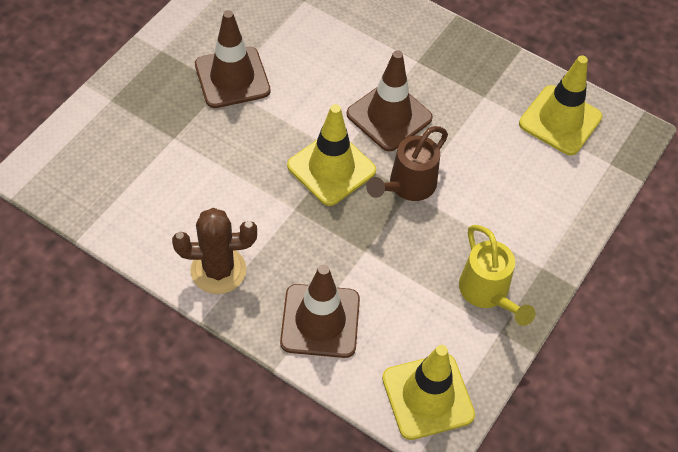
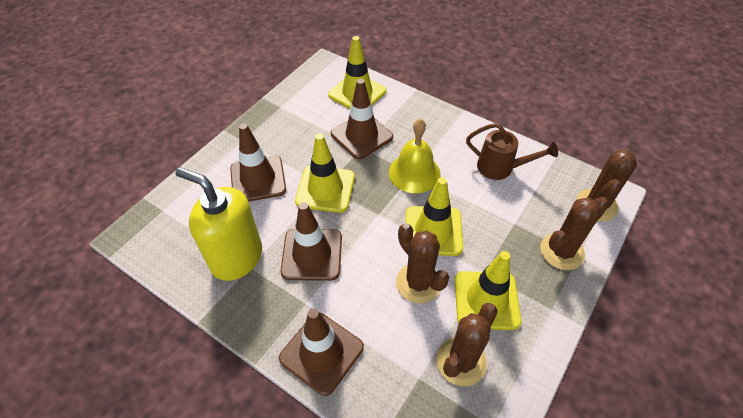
brown cactus: [172,208,257,294] = 1 -> [396,223,449,303] [437,303,498,386] [540,197,609,270] [576,150,637,221] = 4
brown traffic cone: [195,10,270,108] [280,264,360,358] [347,50,433,151] = 3 -> [230,123,286,202] [279,308,364,396] [281,202,342,281] [331,79,393,159] = 4
yellow bell: none = 0 -> [389,118,441,193] = 1
yellow soap dispenser: none = 0 -> [176,167,262,281] = 1
yellow traffic cone: [287,104,376,206] [382,345,475,440] [519,56,602,155] = 3 -> [295,134,355,213] [328,36,386,109] [406,177,463,256] [455,251,521,330] = 4
yellow watering can: [459,225,535,326] = 1 -> none = 0

